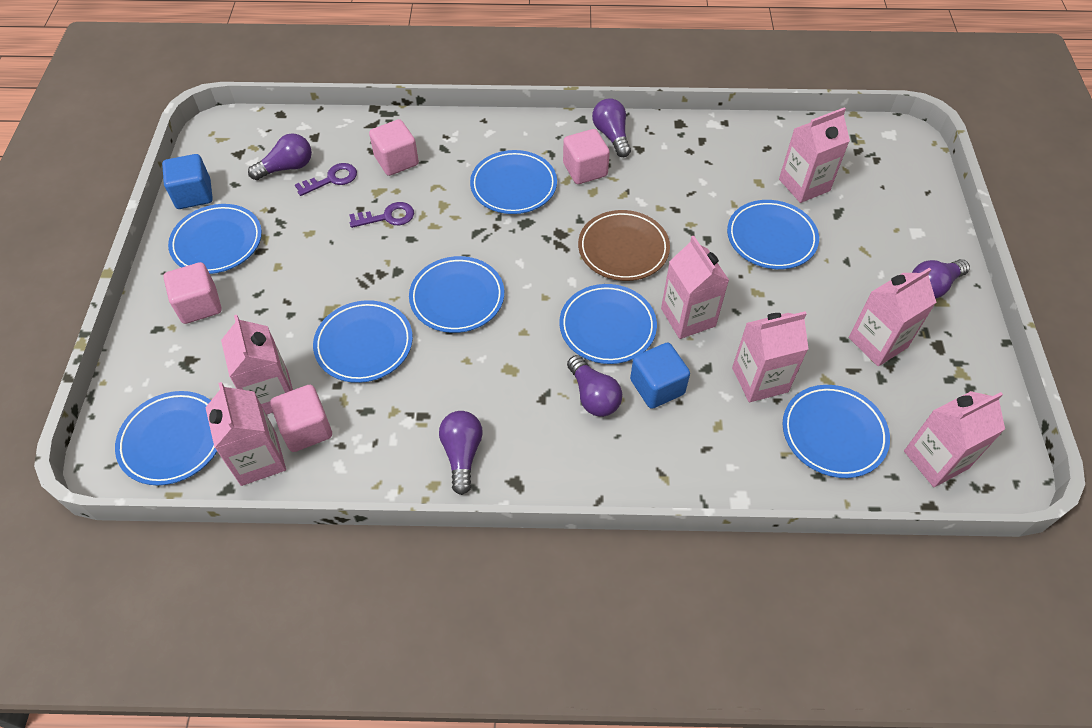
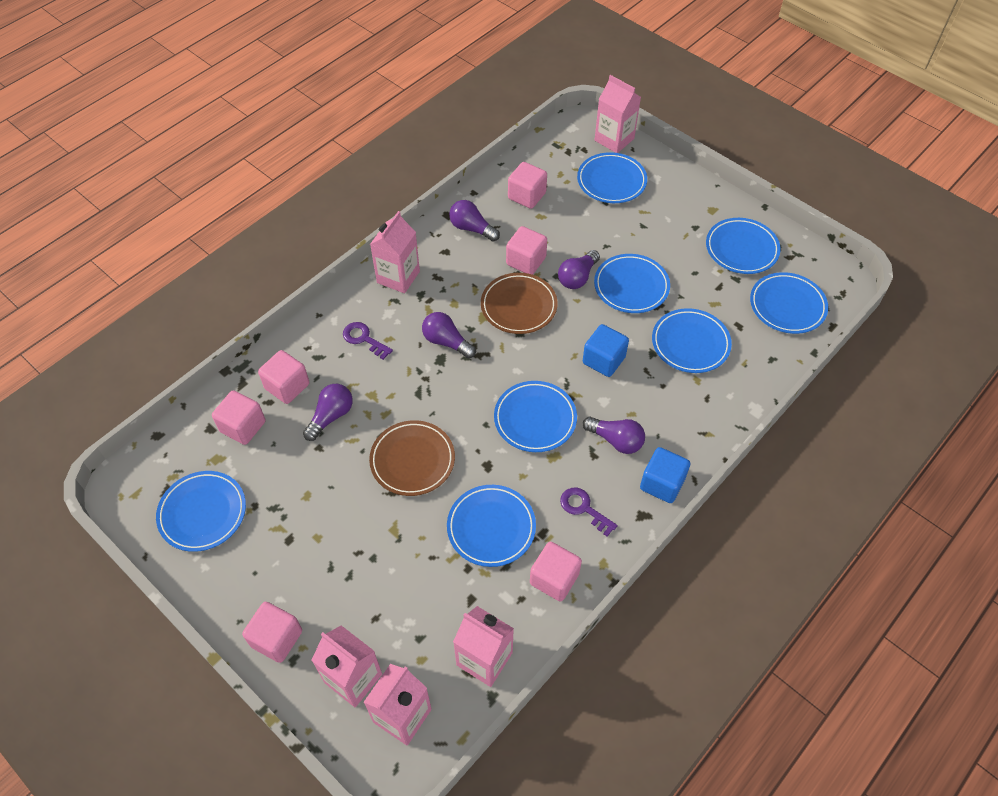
brown plate: [578,210,670,281] = 1 -> [369,420,455,496] [481,273,557,334] = 2
pink carton: [205,382,286,486] [221,315,293,415] [661,236,729,339] [732,311,808,402] [779,107,850,203] [849,268,936,366] [904,391,1005,487] = 7 -> [311,625,382,707] [363,664,431,746] [370,211,420,293] [453,606,514,687] [595,75,641,153] = 5
pink cube: [163,262,221,324] [270,385,332,452] [369,119,419,176] [563,129,610,184] = 4 -> [212,390,265,445] [242,602,302,663] [258,350,309,404] [506,226,547,275] [508,162,547,209] [530,542,582,602] = 6

